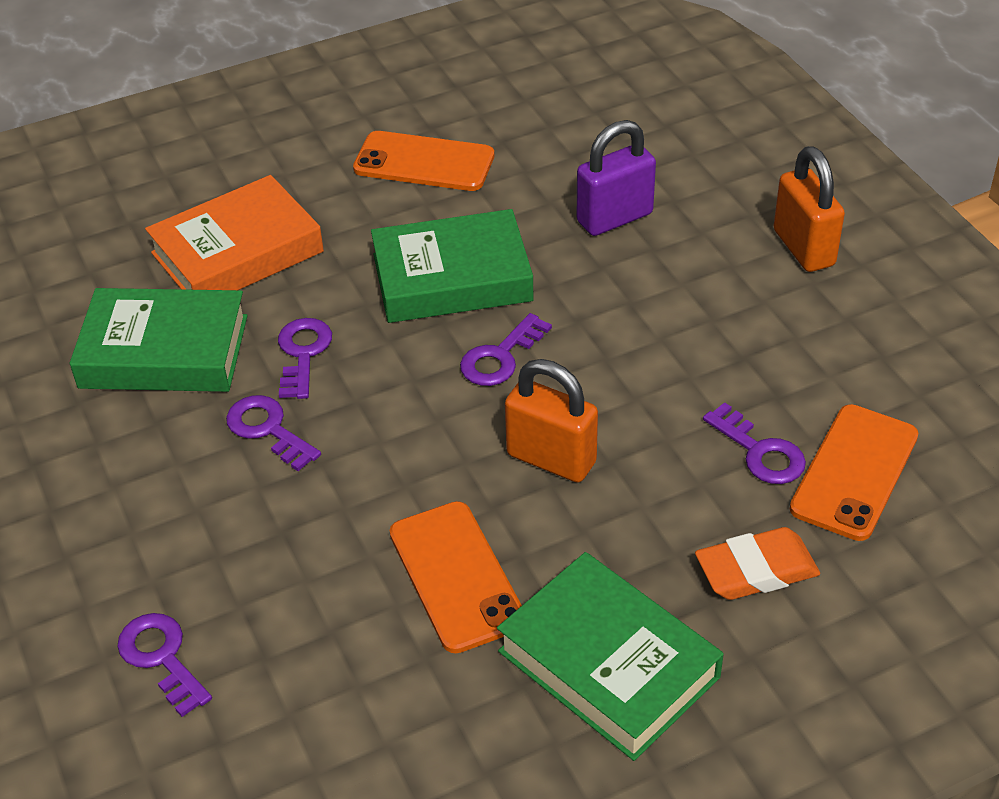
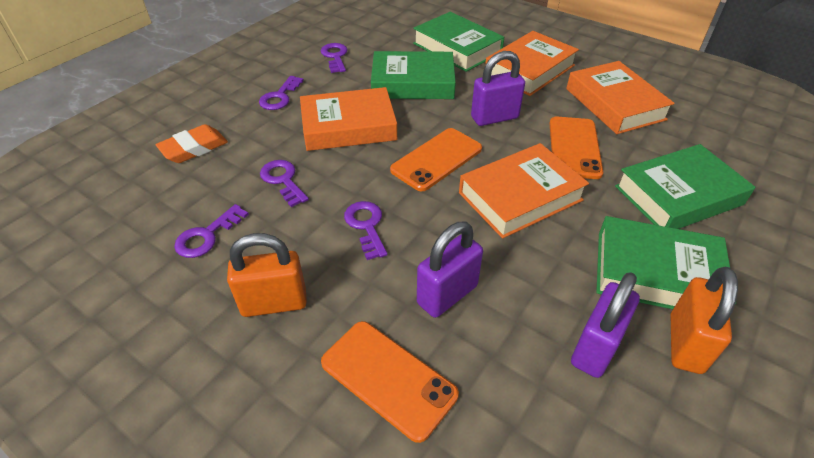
green book: [70,288,248,392] [371,209,534,323] [497,552,724,761] = 3 -> [371,51,456,99] [413,12,504,72] [596,216,736,309] [615,144,755,229] = 4
orange book: [145,175,324,290] = 1 -> [300,87,397,151] [459,143,589,239] [485,31,579,96] [566,61,675,134] = 4
purple padlock: [577,120,656,236] = 1 -> [417,221,483,318] [471,51,525,126] [571,272,640,378] = 3

